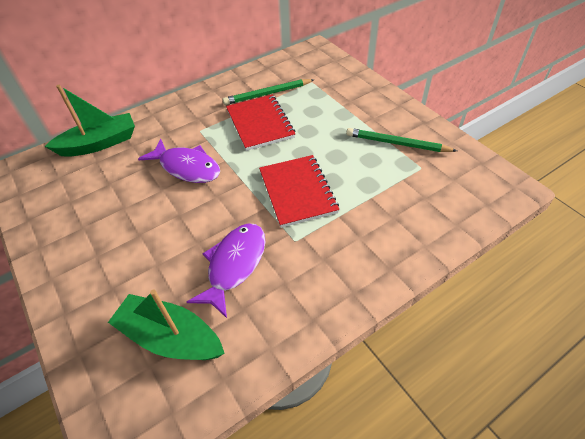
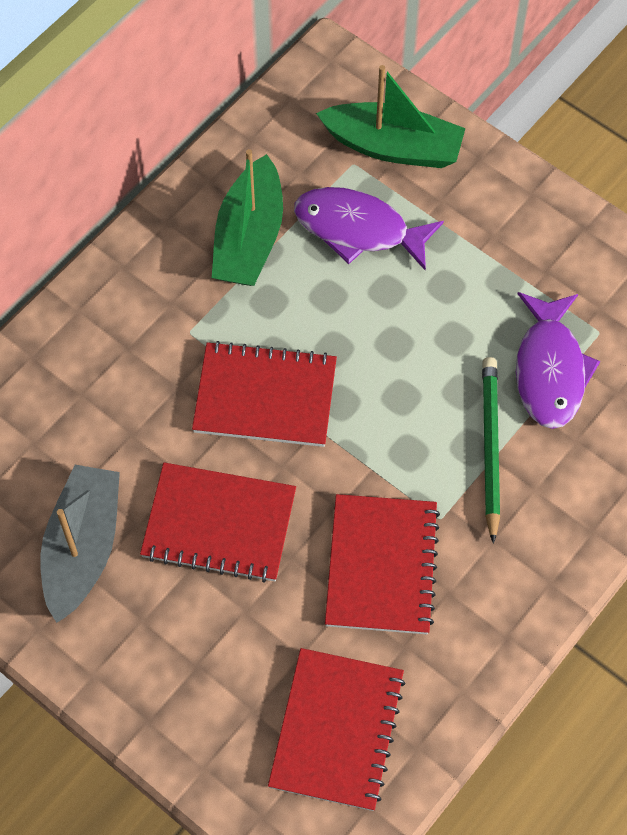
green pencil: [223,79,315,105] [346,128,457,152] = 2 -> [482,357,500,544] = 1
grey boat: none = 0 -> [41,465,120,623] = 1
red notebook: [226,95,296,151] [259,155,339,228] = 2 -> [140,462,296,582] [192,341,337,447] [268,648,405,811] [325,494,440,634] = 4

